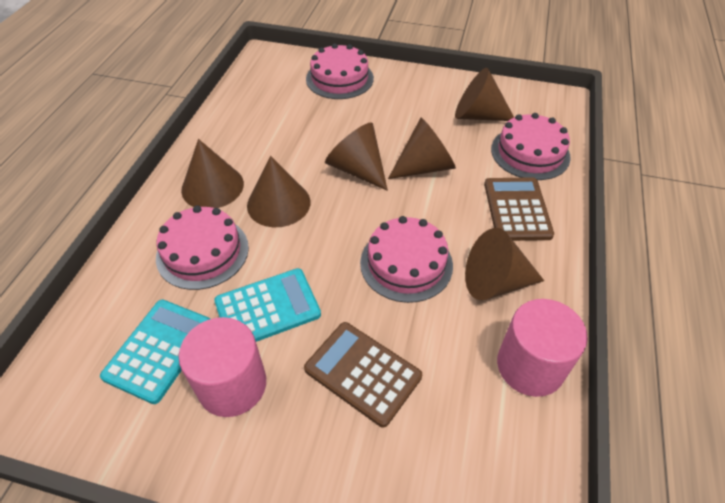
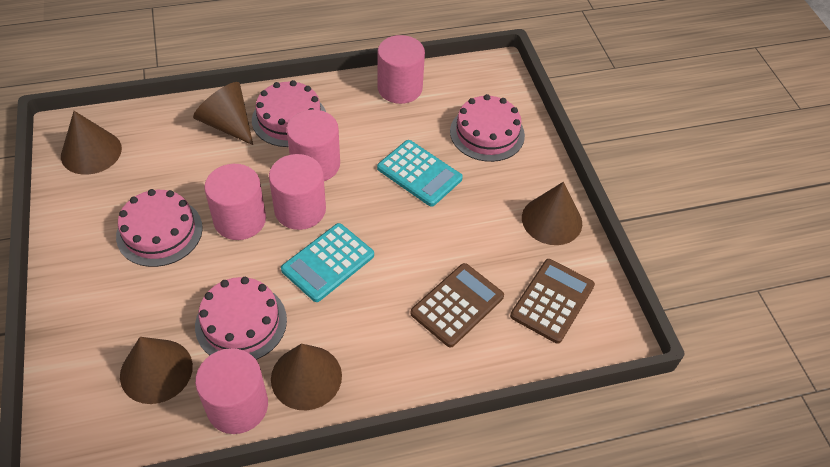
brown cone: [181,139,244,208] [247,156,310,227] [325,122,388,191] [388,118,456,179] [455,68,514,121] [465,228,544,300] = 6 -> [61,111,122,175] [120,337,193,404] [193,82,253,145] [271,344,342,410] [522,182,582,245] = 5
pink cylinder: [179,317,266,417] [497,299,588,397] = 2 -> [195,348,268,434] [204,164,266,240] [269,154,326,230] [286,110,340,181] [377,35,425,104] = 5

